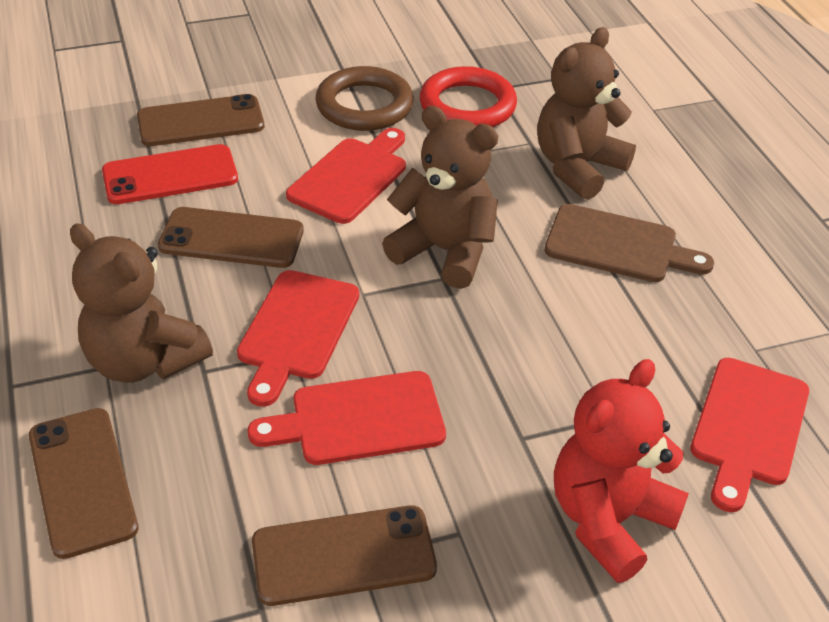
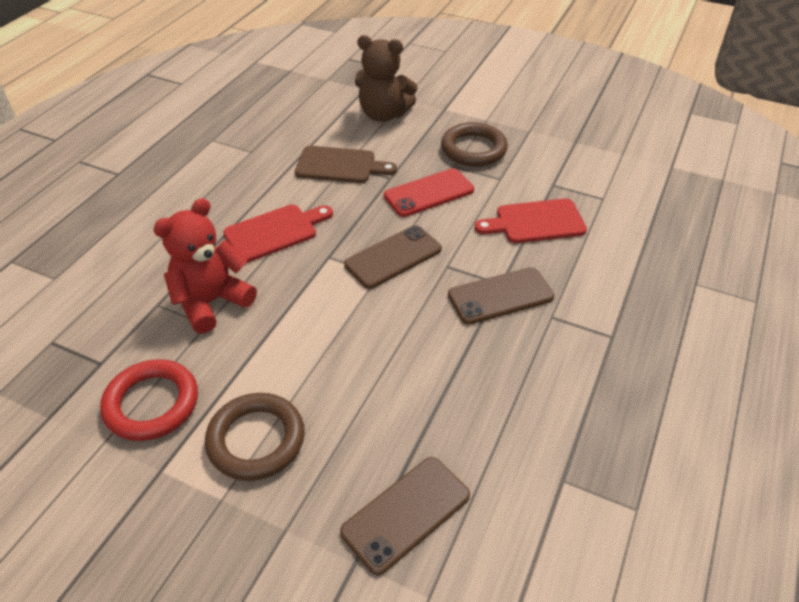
brown phone: [29,408,139,559] [137,94,264,146] [158,207,304,268] [252,505,437,606] = 4 -> [340,457,470,575] [344,226,442,289] [448,267,554,325] = 3
brown ring: [315,66,414,131] = 1 -> [205,393,305,481] [441,122,508,167] = 2
brown teddy bear: [70,224,213,383] [382,106,498,289] [537,27,636,200] = 3 -> [355,35,417,122] = 1
red cutting board: [237,270,359,407] [247,371,446,465] [286,128,406,224] [690,358,809,512] = 4 -> [223,205,333,263] [475,198,587,243] = 2

